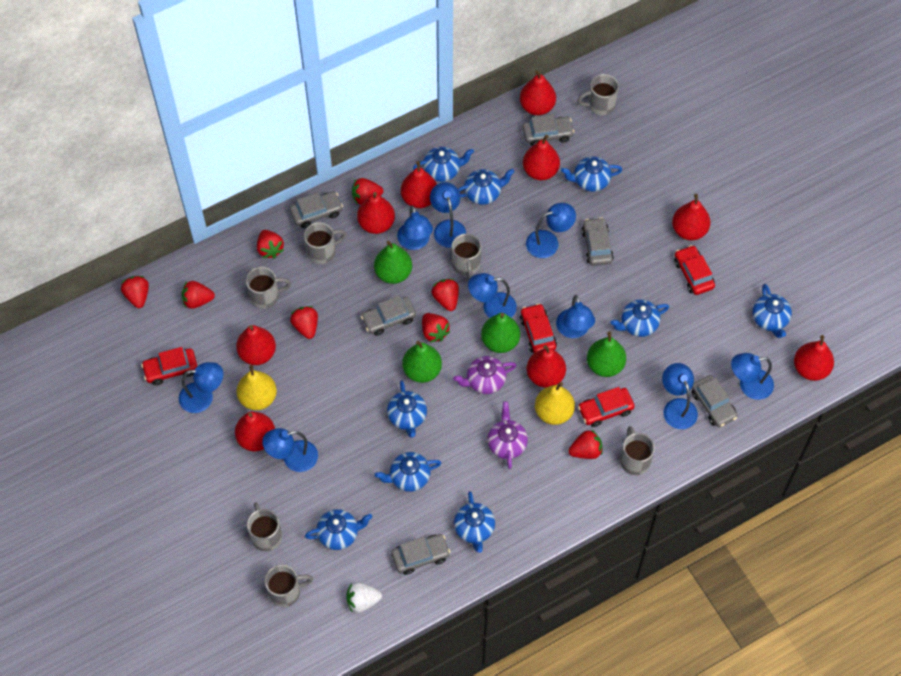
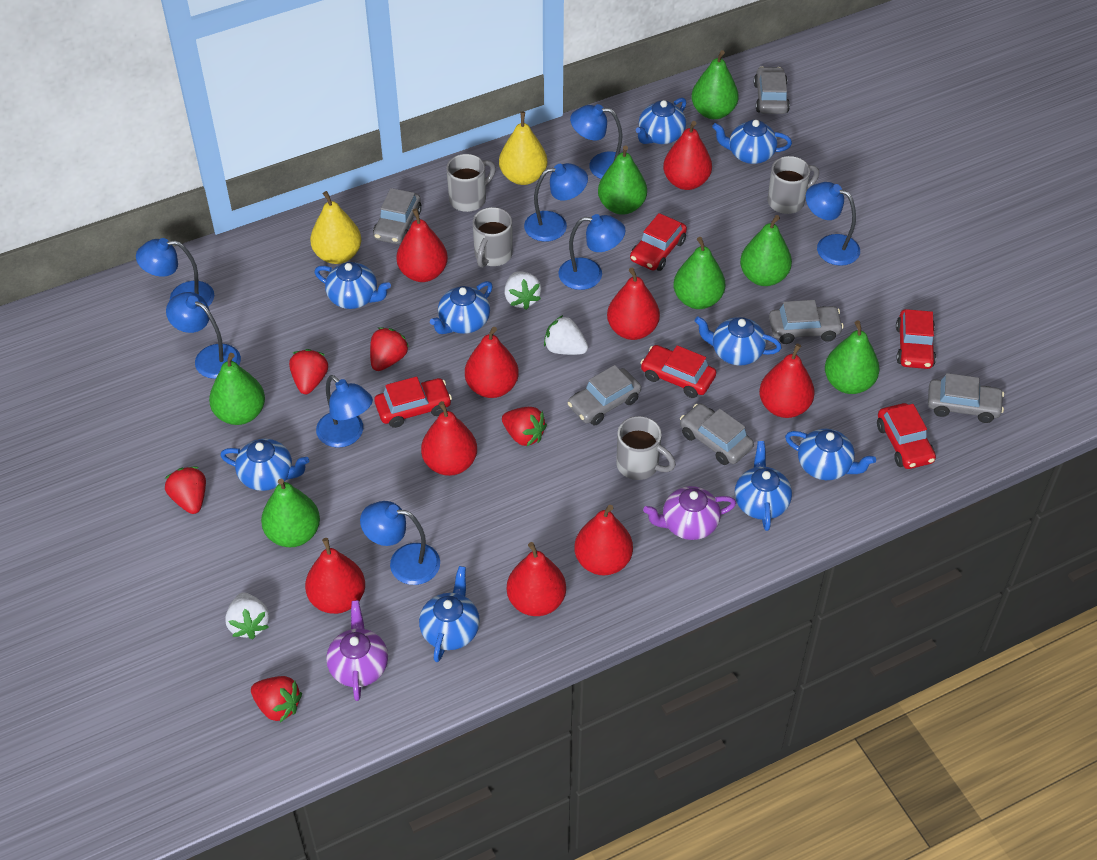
blue lamp: [179,362,223,413] [262,428,318,472] [397,206,433,250] [430,182,466,248] [468,273,517,318] [526,203,576,258] [556,295,595,338] [662,363,698,429] [731,353,774,400] = 9 -> [136,238,214,307] [166,292,241,379] [316,375,373,448] [360,501,440,585] [524,163,588,242] [559,214,625,290] [570,104,623,179] [806,182,860,266] = 8
green pear: [374,241,412,284] [402,341,442,383] [481,313,520,353] [587,331,626,377] = 4 -> [209,353,265,425] [261,479,320,547] [598,145,647,215] [673,237,725,309] [691,50,739,119] [740,215,792,286] [825,321,880,394] = 7
grey mug: [246,267,291,309] [247,502,282,551] [265,565,313,607] [304,222,346,264] [452,234,481,281] [577,74,619,115] [620,426,655,475] = 7 -> [446,154,496,212] [473,207,513,268] [616,416,676,480] [767,156,819,214] = 4
red car: [141,347,197,385] [520,303,557,353] [578,387,635,427] [674,245,715,295] = 4 -> [374,376,452,428] [630,213,687,271] [640,345,716,398] [877,403,936,469] [896,309,936,369] = 5
red strawberry: [121,276,149,308] [181,281,215,309] [257,230,284,259] [290,306,318,339] [352,178,383,205] [422,313,451,343] [432,279,459,311] [568,429,602,459] = 8 -> [165,467,206,514] [251,676,302,722] [289,349,328,394] [370,327,409,371] [502,407,547,446] = 5
white strawberry: [346,582,382,613] = 1 -> [225,592,269,639] [505,271,541,310] [544,315,588,355] = 3

